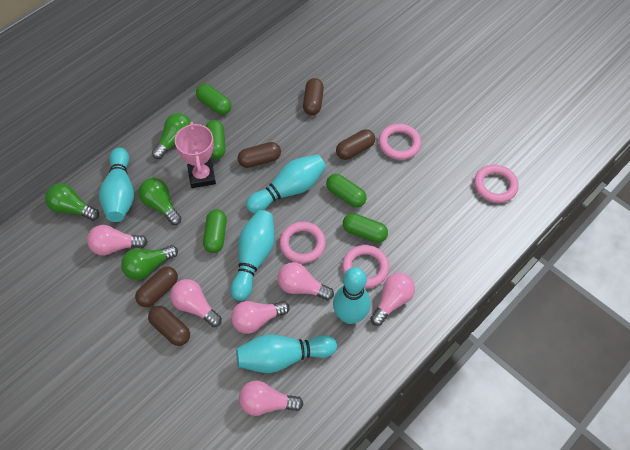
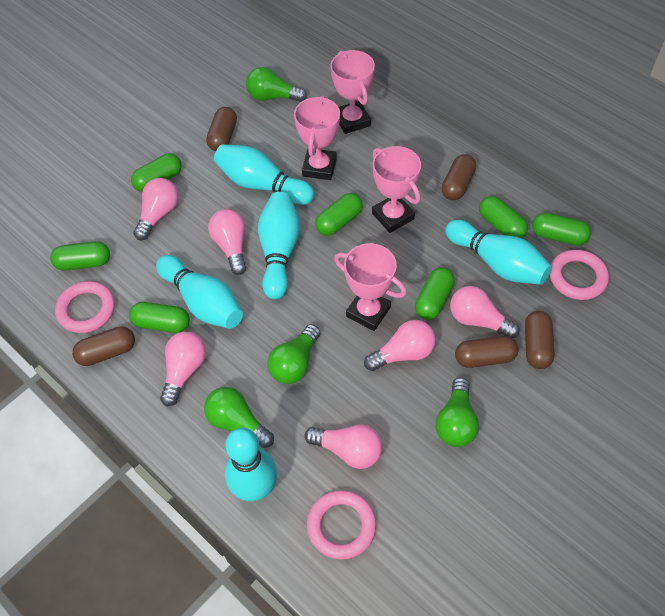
green capsule: [196,84,231,115] [203,209,227,253] [205,120,225,159] [326,174,367,207] [343,213,388,243] = 5 -> [50,241,110,271] [129,302,190,333] [131,153,182,192] [315,193,363,236] [415,267,455,320] [479,196,528,238] [532,212,591,246] = 7
pink ring: [279,222,326,264] [342,245,389,288] [378,124,421,160] [474,164,519,203] = 4 -> [55,281,115,333] [307,490,376,560] [550,249,609,300] = 3
pink trophy: [175,122,216,188] = 1 -> [294,96,340,180] [330,50,375,134] [334,243,407,331] [372,146,421,233] = 4

